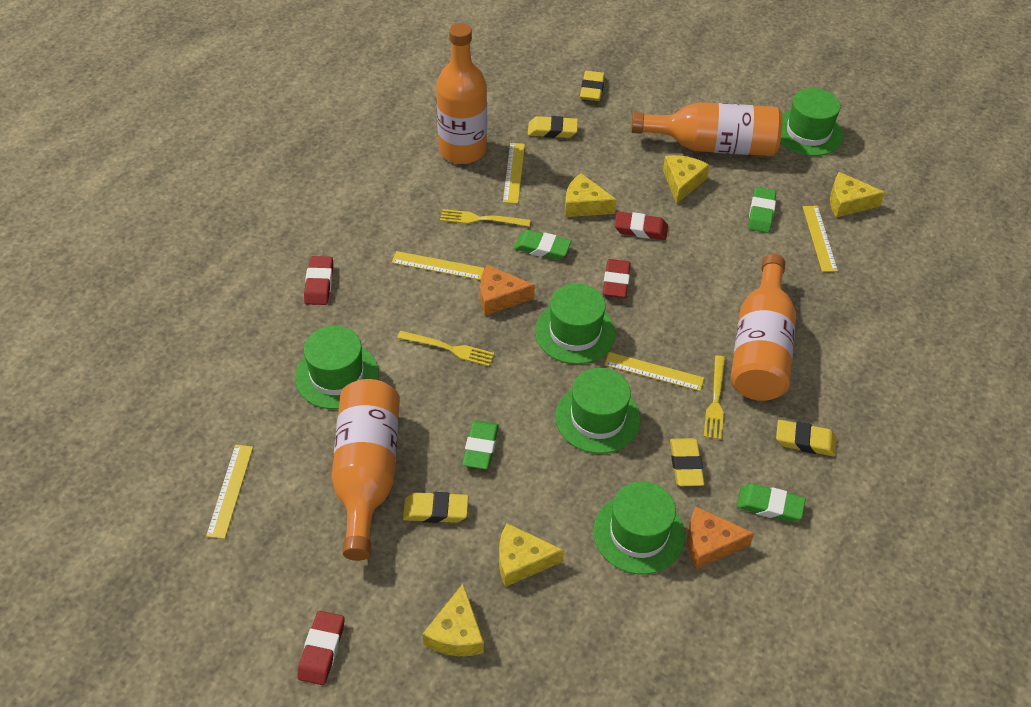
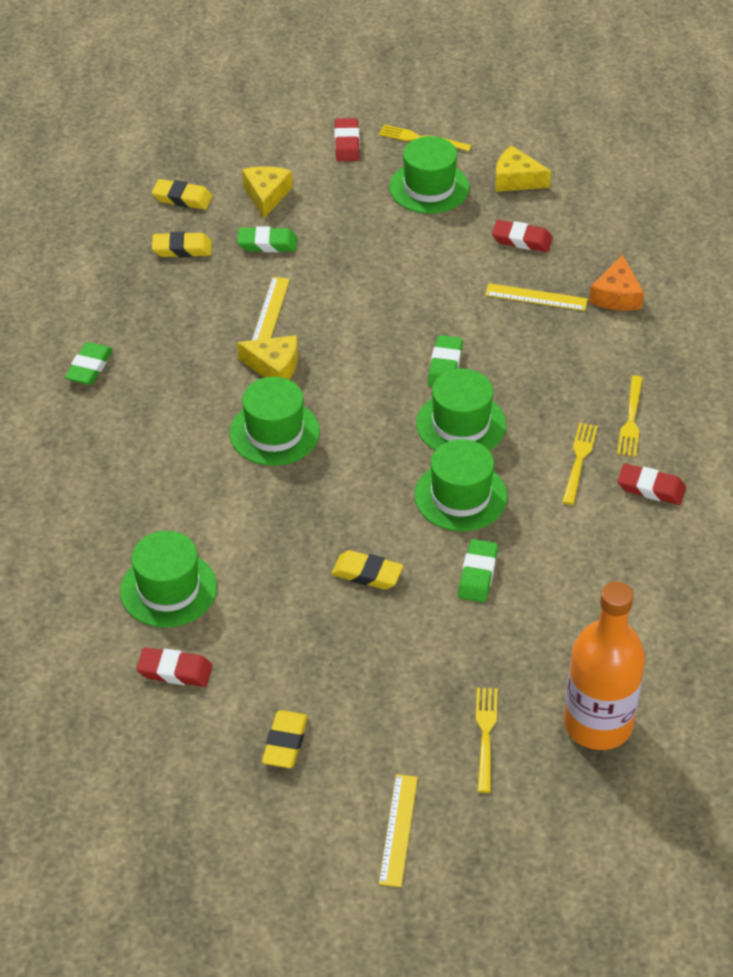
orange bottle: [332,379,400,561] [436,23,487,164] [631,102,782,156] [731,254,796,401] = 4 -> [564,582,645,750] = 1
orange cheese: [480,265,535,316] [687,506,754,569] = 2 -> [589,255,644,311] = 1
yellow cheese: [423,584,484,656] [499,523,564,587] [565,173,617,217] [663,155,709,204] [830,172,885,218] = 5 -> [237,335,298,380] [242,166,293,218] [495,146,551,192] = 3
yellow eraser: [403,492,468,523] [528,116,578,138] [580,71,605,101] [670,438,705,486] [776,420,837,456] = 5 -> [152,179,213,210] [152,232,212,258] [262,710,308,768] [331,550,403,590] = 4
yellow fork: [397,331,494,366] [440,209,531,227] [704,355,725,440] = 3 -> [378,125,472,151] [476,688,498,793] [562,423,598,505] [617,376,643,457] = 4
yellow ruler: [206,445,253,539] [392,251,485,280] [503,143,525,204] [605,352,704,391] [803,206,838,272] = 5 -> [252,277,290,340] [379,774,418,887] [485,283,588,311] = 3

